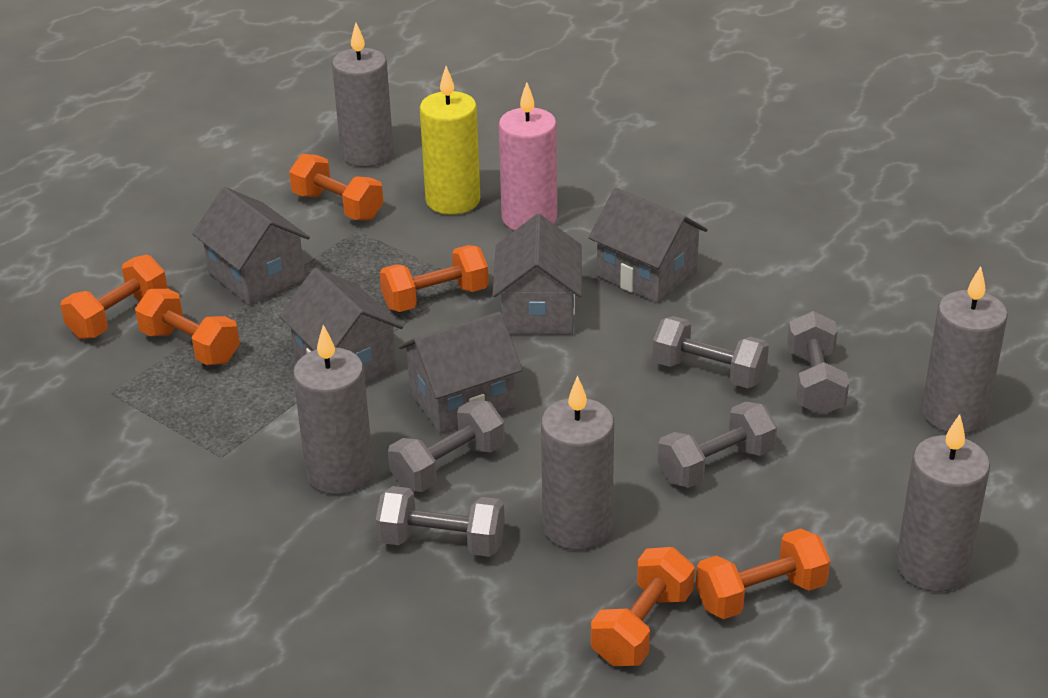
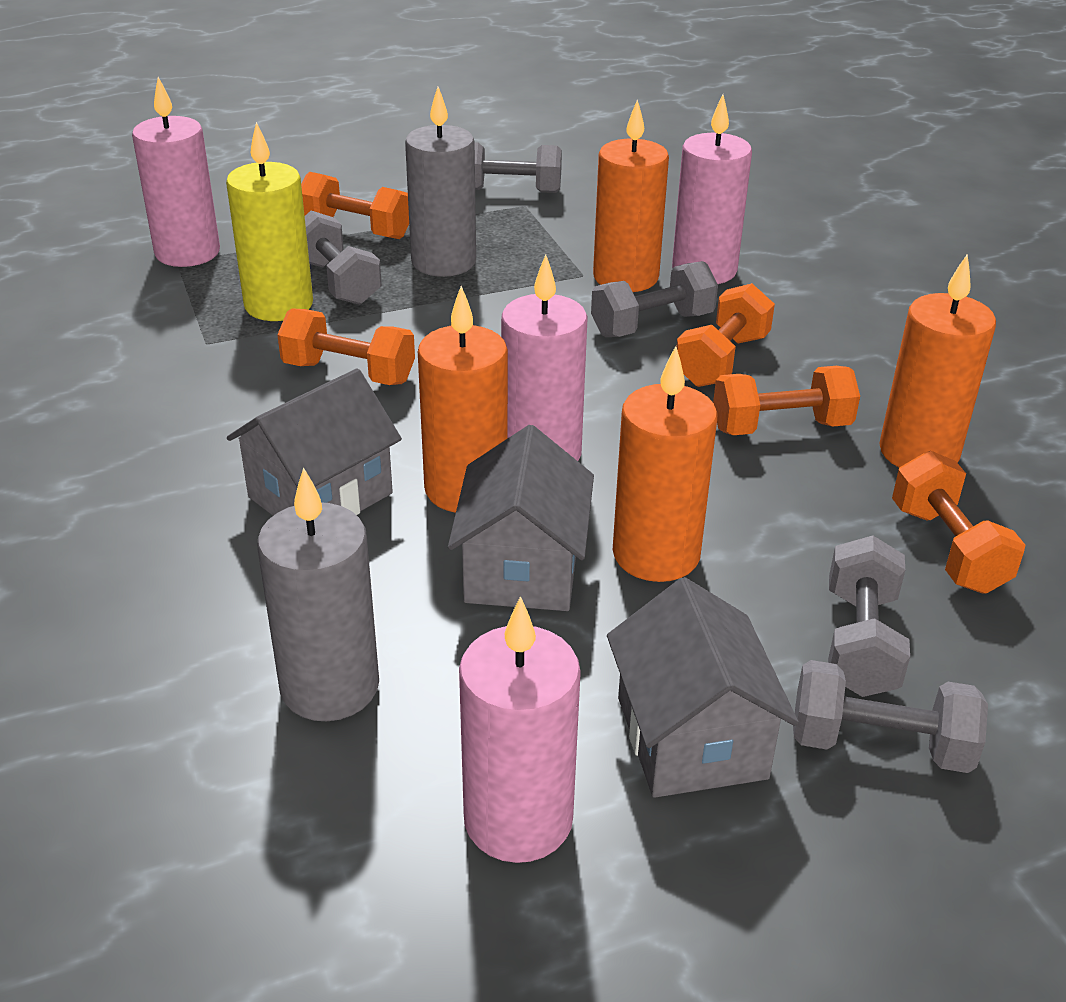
grey candle: [293,325,373,495] [332,23,393,167] [541,376,614,550] [896,414,990,592] [922,266,1008,433] = 5 -> [257,467,379,721] [405,87,476,277] = 2
grey house: [192,187,310,305] [279,268,403,383] [398,312,522,434] [492,214,582,334] [589,188,708,303] = 5 -> [227,368,402,516] [448,425,594,611] [607,577,799,798] = 3
orange candle: none = 0 -> [418,286,508,513] [593,99,669,292] [613,346,718,582] [879,254,996,467] = 4
orange dumbbell: [60,255,168,339] [135,289,240,365] [289,154,383,221] [380,245,489,312] [591,547,695,666] [696,528,830,619] = 6 -> [277,308,415,385] [301,172,409,239] [677,283,775,387] [713,366,860,435] [892,451,1025,594] = 5
pink candle: [499,82,557,230] = 1 -> [132,77,220,267] [459,596,581,863] [501,254,587,461] [672,95,752,284] = 4

